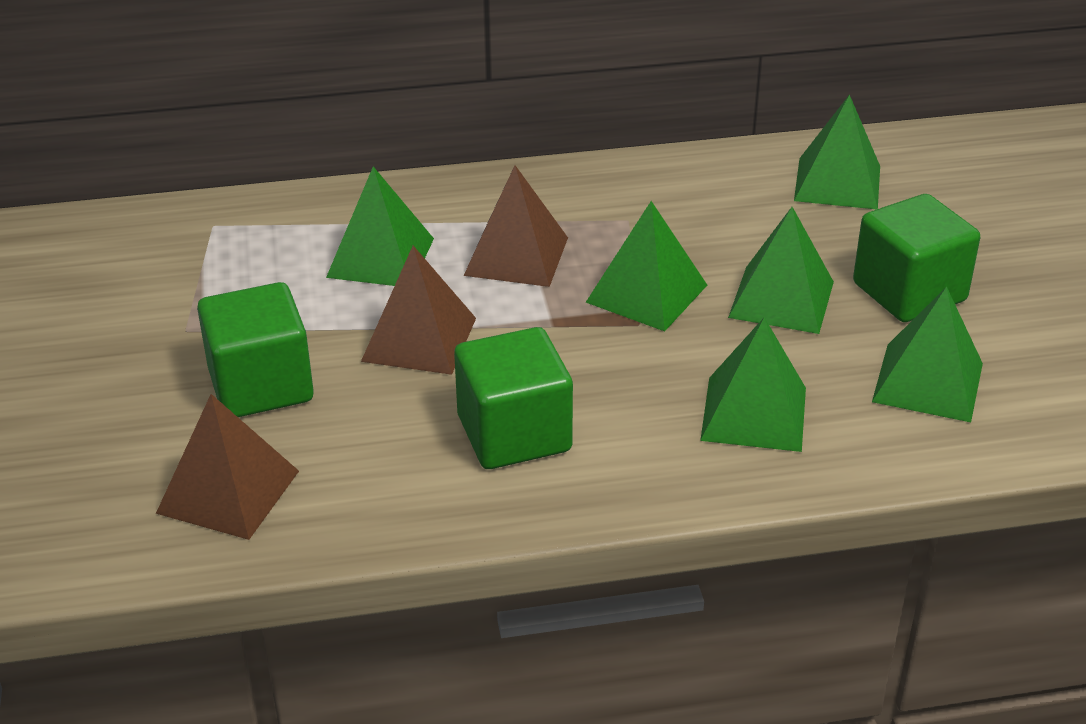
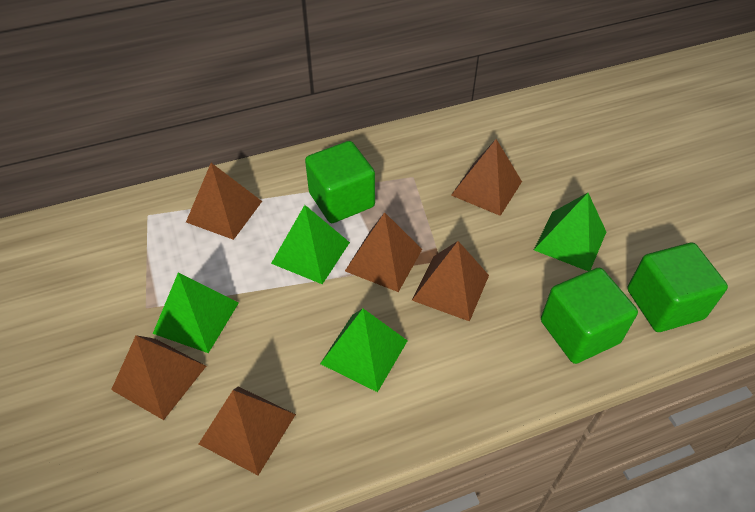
brown pyramid: [156,394,299,540] [361,246,476,375] [464,165,568,287] = 3 -> [111,335,206,420] [186,163,262,240] [199,386,296,475] [345,212,422,292] [412,241,489,322] [451,139,522,216] = 6
green pyramid: [326,167,434,286] [586,201,707,331] [700,317,806,452] [728,207,834,334] [794,94,880,210] [872,286,983,422] = 6 -> [153,272,239,353] [271,205,350,284] [320,309,408,392] [534,193,606,271] = 4

